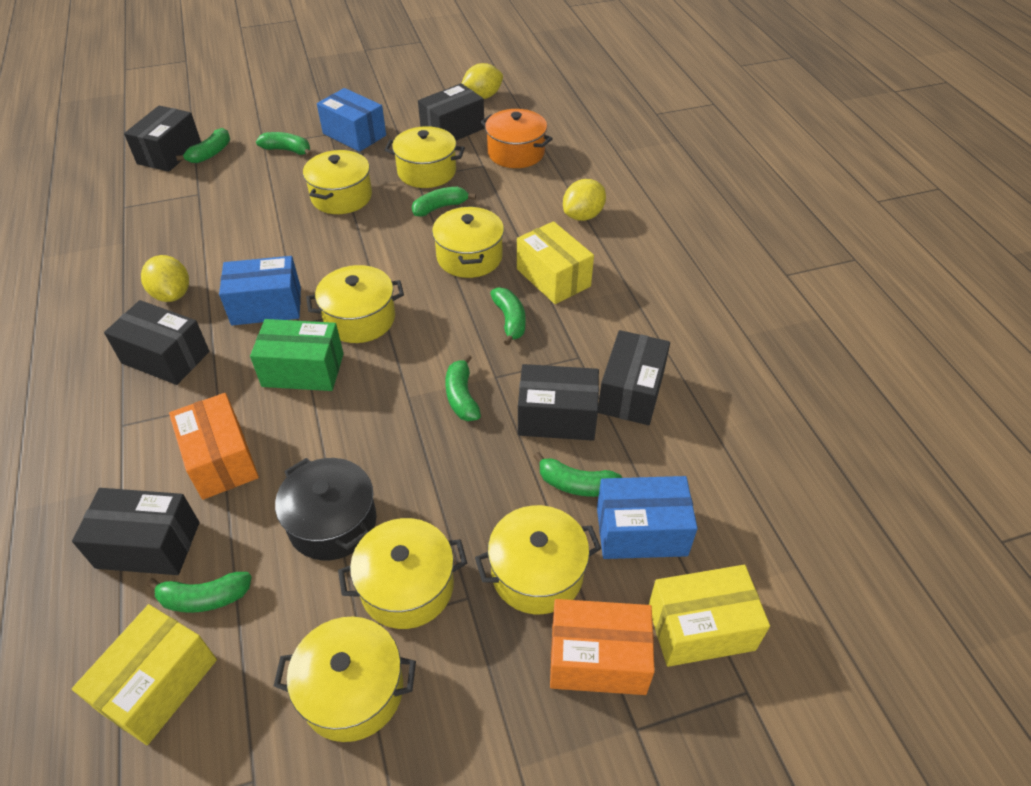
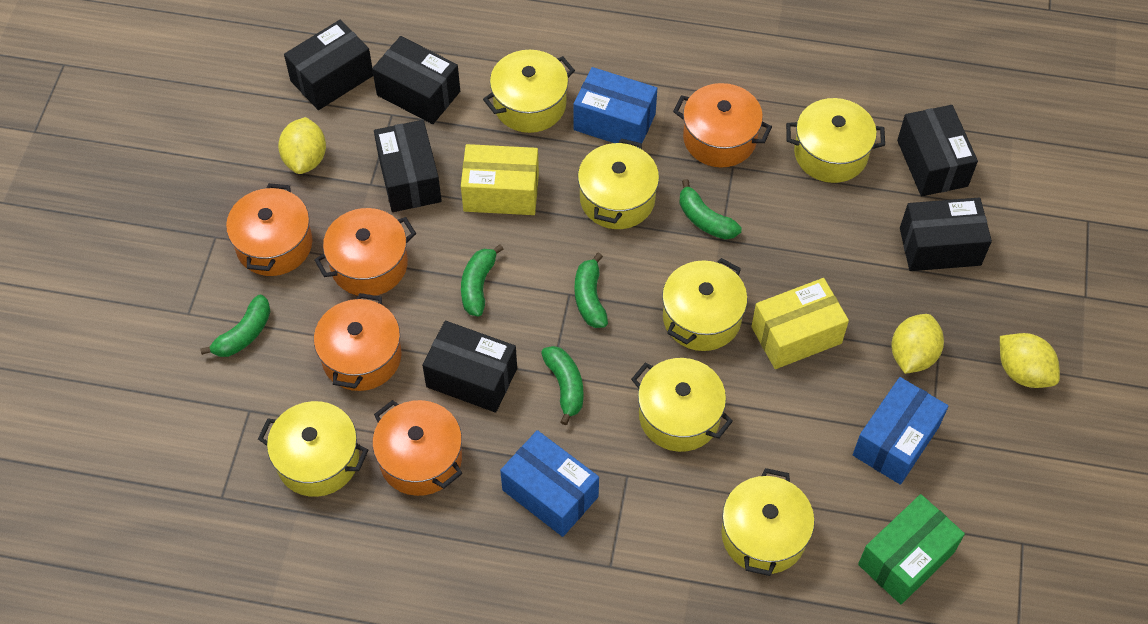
black pot: [275,458,376,560] = 1 -> none = 0
green banana: [147,572,252,613] [176,128,230,163] [256,132,312,156] [412,187,476,217] [445,354,481,421] [490,287,526,345] [533,452,622,497] = 7 -> [200,294,270,357] [461,244,504,316] [541,346,583,425] [575,253,608,328] [679,179,742,240] = 5
orange box: [169,393,259,500] [550,599,655,695] = 2 -> none = 0
orange pot: [481,109,553,168] = 1 -> [226,183,312,276] [314,208,416,296] [314,293,402,391] [372,400,462,496] [673,83,772,167] = 5
yellow box: [72,604,217,745] [517,221,594,304] [648,565,770,667] = 3 -> [461,144,539,215] [751,278,849,369] = 2

